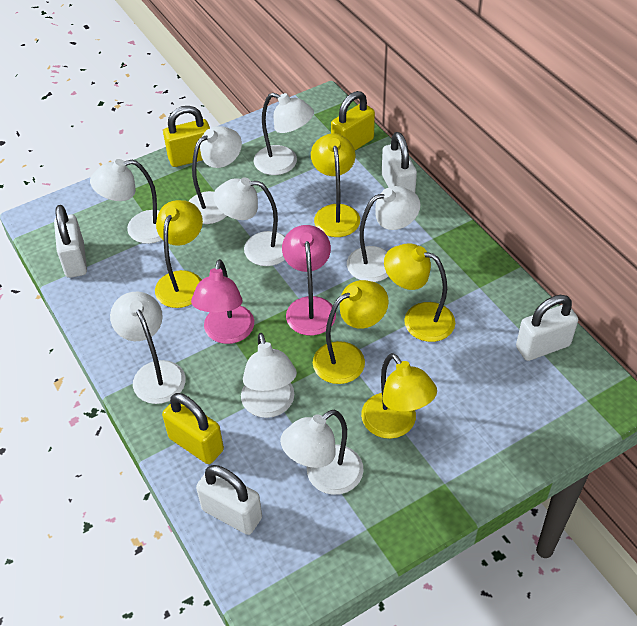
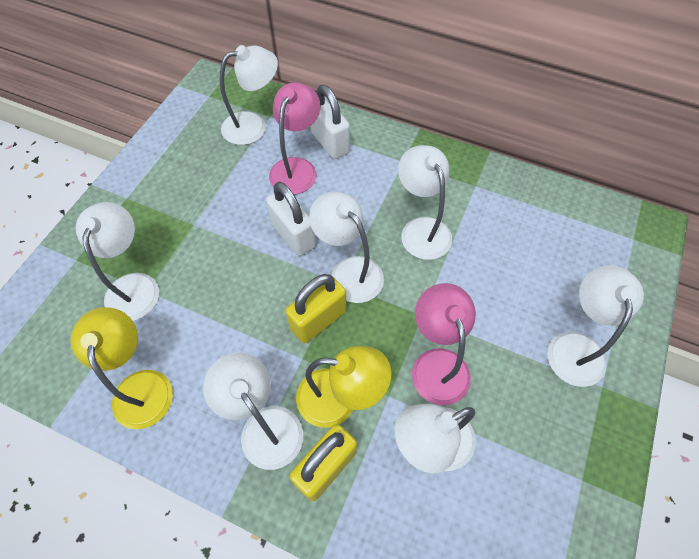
white lamp: [90,159,162,244] [110,292,186,404] [188,126,242,224] [213,177,285,266] [241,333,297,418] [254,93,314,175] [280,410,364,495] [347,186,420,282] = 8 -> [76,202,159,321] [203,353,303,470] [220,45,278,145] [309,192,384,303] [395,404,476,473] [398,145,452,260] [547,265,644,387] = 7
white padlock: [54,205,87,278] [196,465,262,535] [382,132,417,193] [516,295,578,361] = 4 -> [266,182,316,256] [310,85,350,159] = 2
yellow lamp: [155,200,203,308] [311,133,360,237] [313,280,389,384] [361,353,437,439] [384,243,455,342] = 5 -> [71,307,173,429] [296,346,391,428] = 2
yellow padlock: [162,393,224,464] [163,106,210,167] [331,91,375,150] = 3 -> [285,274,346,343] [290,424,357,501] = 2

